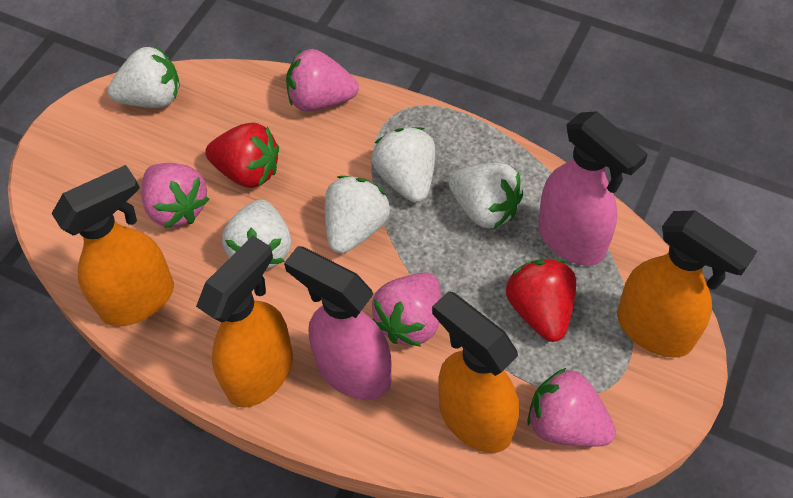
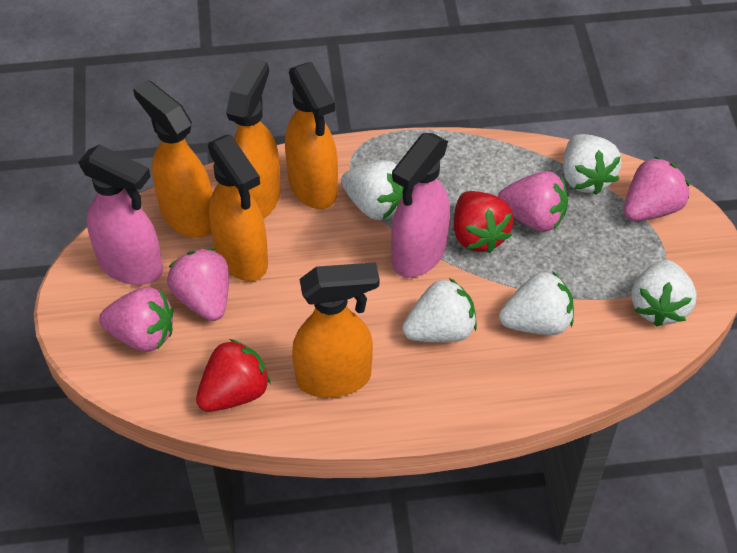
orange spray bottle: [51,165,174,326] [196,236,293,408] [432,291,519,453] [617,210,757,358] = 4 -> [133,80,212,238] [208,135,268,281] [226,58,281,219] [285,62,338,209] [292,262,379,398] = 5

